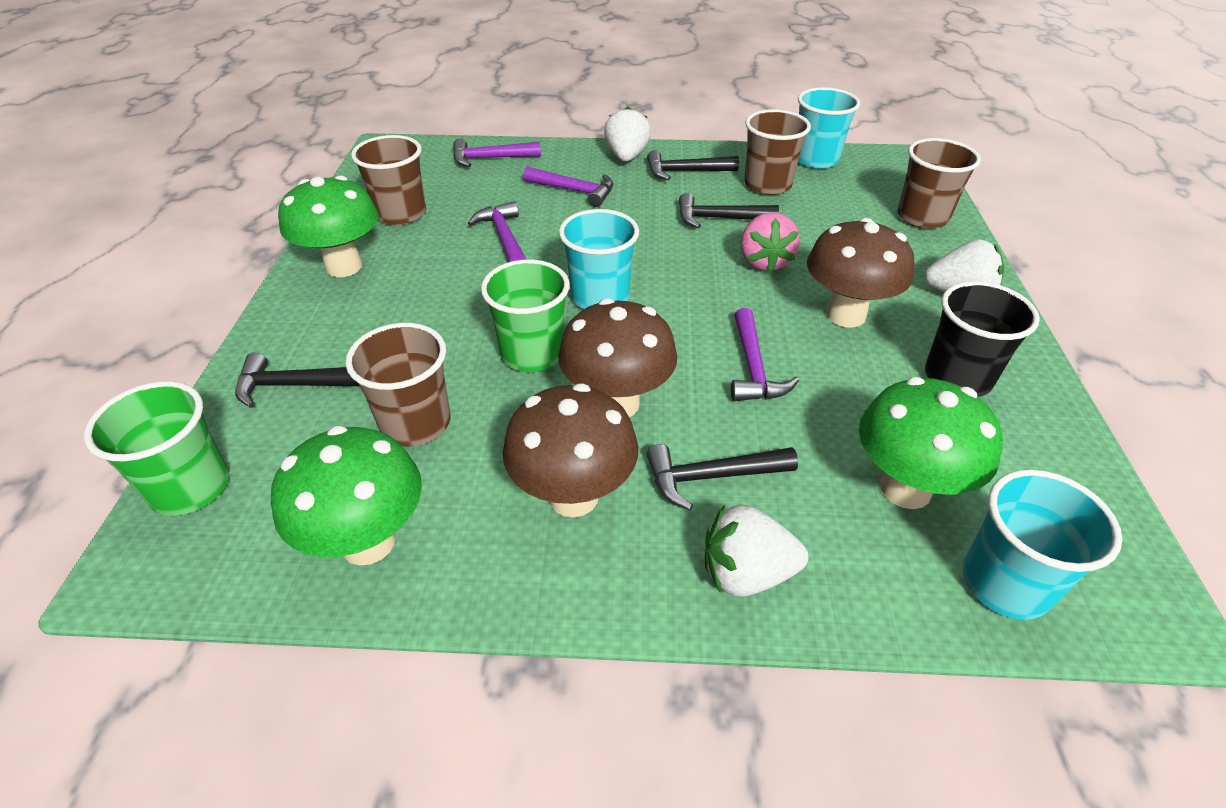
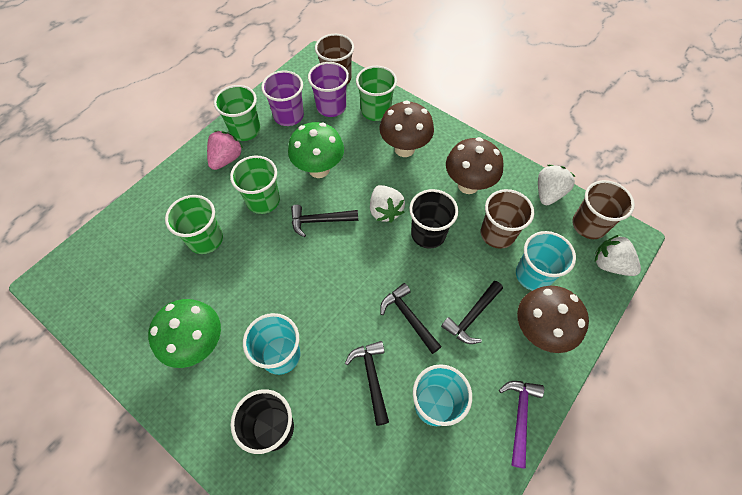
black cup: [925,281,1040,397] = 1 -> [230,389,294,454] [409,189,458,248] = 2
brown cup: [346,323,451,446] [351,135,426,225] [744,109,811,195] [897,138,981,229] = 4 -> [315,34,354,84] [481,189,534,249] [572,180,635,239] = 3
green cup: [84,381,229,516] [481,260,570,372] = 2 -> [165,195,223,254] [214,85,261,141] [230,156,280,214] [356,66,397,121] = 4
green mushroom: [271,426,422,566] [278,175,378,277] [859,377,1003,509] = 3 -> [148,299,221,368] [288,122,344,178] = 2
purple cup: none = 0 -> [261,71,304,126] [308,62,349,117] = 2
purple hammer: [453,139,541,167] [468,201,527,262] [523,167,613,207] [731,308,799,401] = 4 -> [499,381,544,469] = 1

